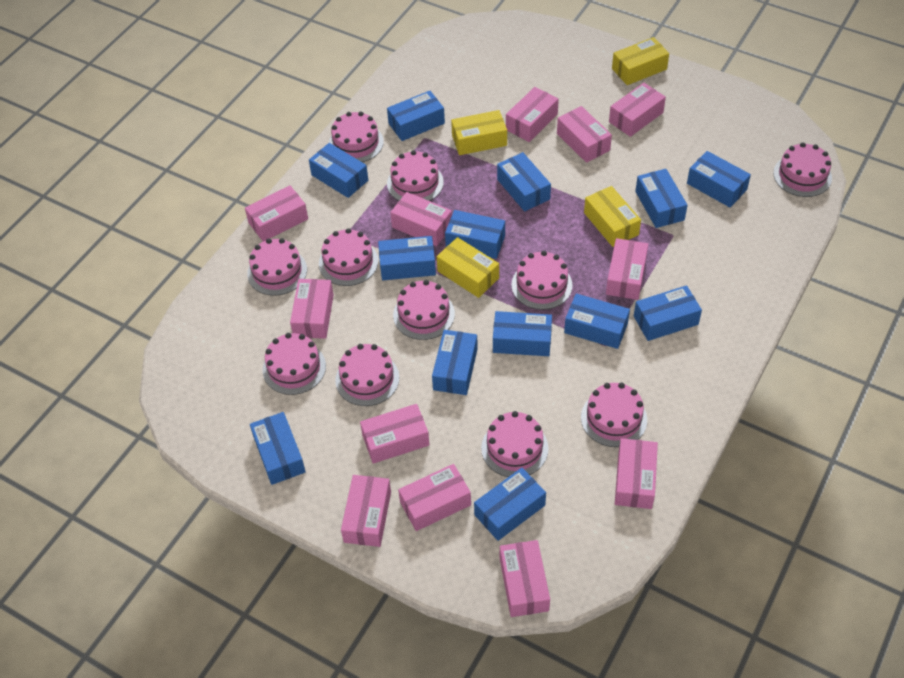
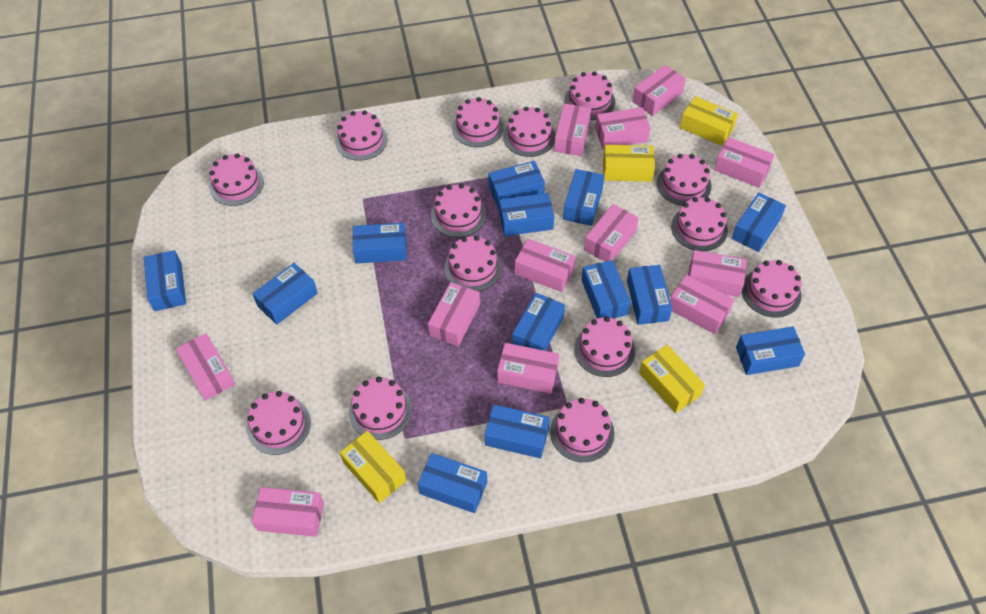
pink cake: [247,238,307,296] [263,333,326,395] [319,228,378,286] [329,112,384,162] [335,344,399,406] [387,150,444,201] [393,280,455,340] [481,411,548,477] [511,251,572,310] [581,383,647,447] [773,142,832,197] = 11 -> [209,153,264,206] [247,391,311,455] [335,110,388,161] [349,377,412,440] [431,184,486,237] [444,236,502,291] [452,97,504,147] [503,107,555,157] [550,398,615,462] [564,72,615,120] [574,317,635,377] [657,154,711,206] [671,197,728,251] [742,260,801,317] = 14

